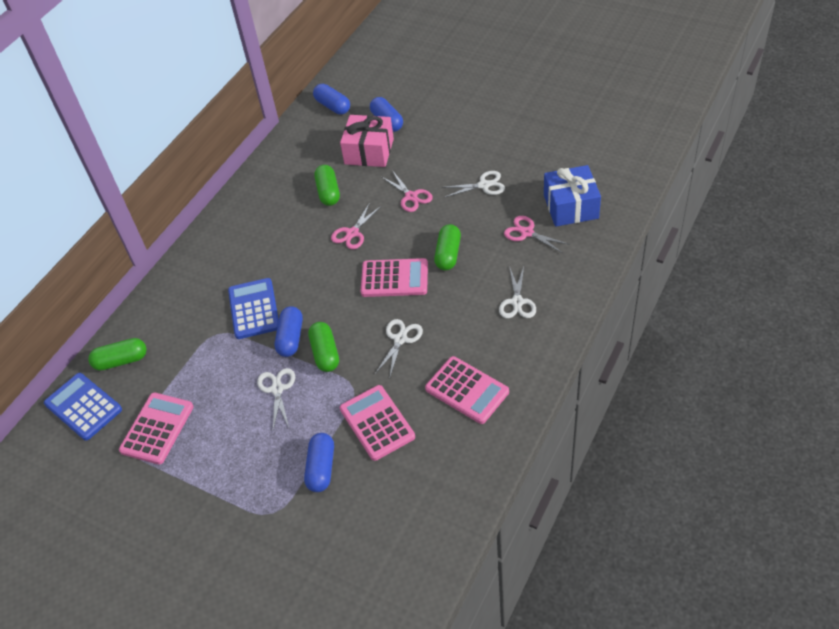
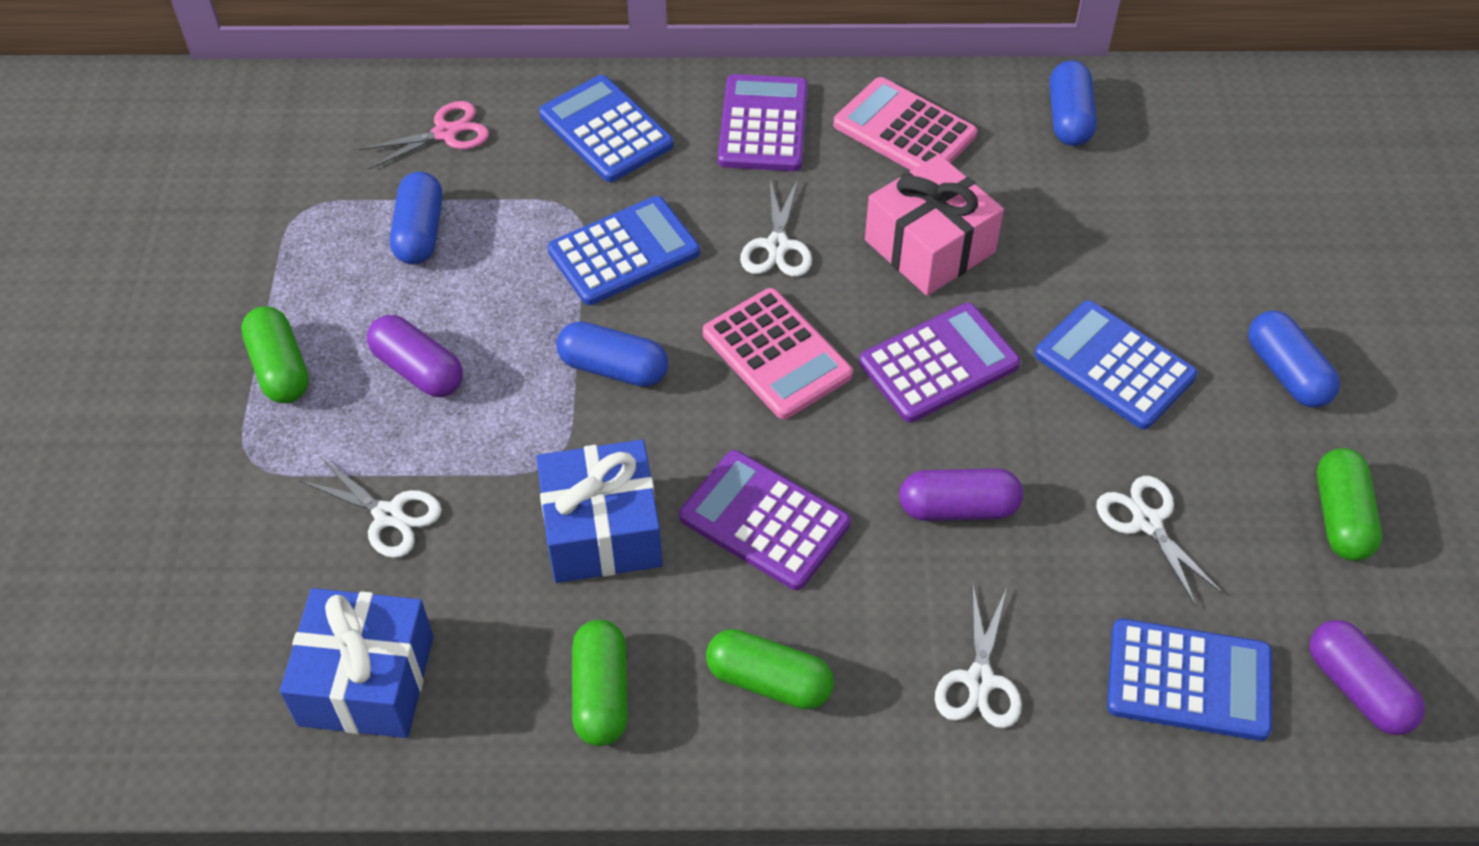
blue calculator: [44,373,122,441] [228,278,279,339] = 2 -> [539,75,673,182] [548,196,700,305] [1035,300,1197,429] [1107,618,1272,741] = 4
blue gift: [544,165,601,227] = 1 -> [280,588,433,738] [536,440,663,583] = 2
pink calculator: [119,393,194,465] [340,385,415,461] [361,258,428,297] [425,356,509,424] = 4 -> [703,288,853,419] [833,77,977,170] = 2
pink scissors: [331,203,381,249] [382,170,433,212] [504,216,570,253] = 3 -> [359,101,489,169] = 1
purple calculator: none = 0 -> [679,450,851,590] [718,74,808,171] [859,303,1020,422] = 3
purple capsule: none = 0 -> [367,315,463,397] [899,468,1023,521] [1310,620,1425,735] = 3

